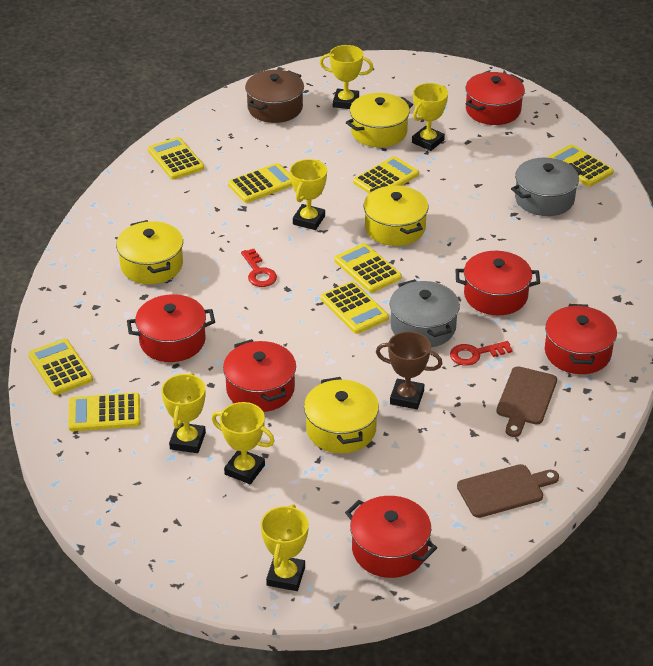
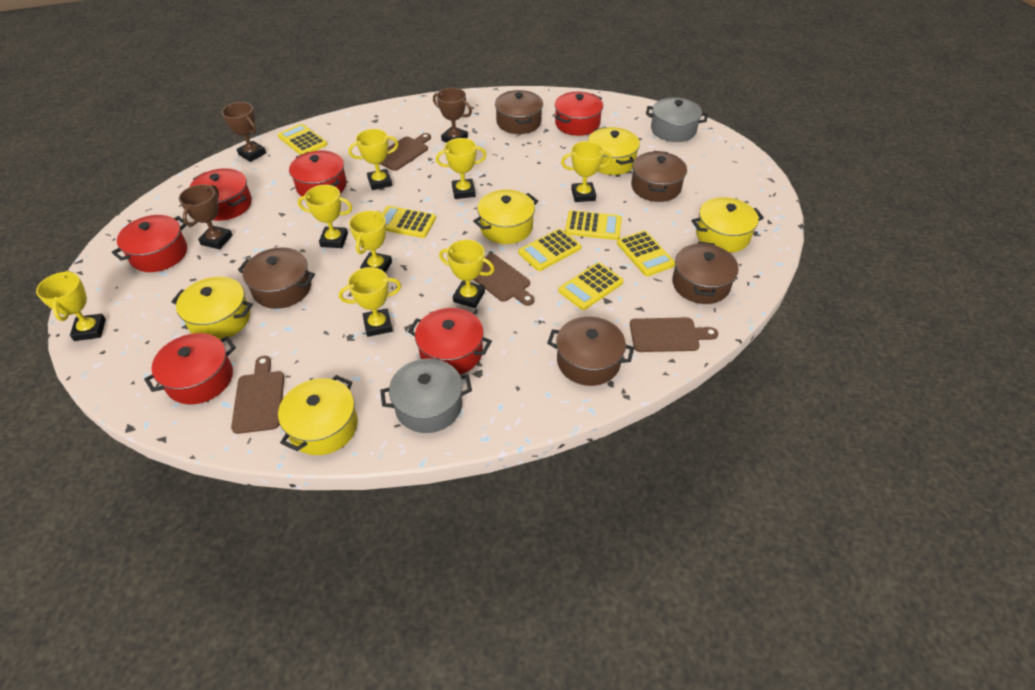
brown cutting board: [457,464,559,518] [496,366,557,437] = 2 -> [231,356,284,434] [379,133,431,171] [473,254,535,306] [630,317,718,352] = 4
brown pot: [245,70,304,123] = 1 -> [238,247,315,309] [495,90,543,134] [547,316,634,386] [631,151,687,202] [672,241,739,304] = 5
brown trophy: [376,331,443,409] = 1 -> [179,185,233,249] [222,102,266,162] [433,88,472,143] = 3
red key: [241,249,277,287] [450,341,513,366] = 2 -> none = 0
yellow calculator: [28,339,93,395] [68,393,140,431] [148,137,204,179] [228,163,292,203] [321,281,389,334] [334,243,402,293] [353,156,419,194] [548,144,614,187] = 8 -> [278,124,327,155] [382,206,436,238] [518,229,581,271] [558,262,624,310] [565,210,622,240] [617,231,675,276] = 6
yellow pot: [116,220,183,284] [304,377,379,453] [346,93,413,147] [364,185,428,246] = 4 -> [171,277,253,340] [278,375,358,455] [473,190,538,244] [588,127,640,175] [692,197,764,253] = 5
yellow trophy: [161,373,206,453] [212,402,275,484] [261,504,309,591] [290,159,327,230] [320,45,373,109] [412,83,448,151] = 6 -> [36,271,106,341] [298,185,352,248] [339,267,401,337] [348,129,398,190] [349,211,392,273] [436,138,487,199] [439,240,494,308] [561,141,612,202] = 8

